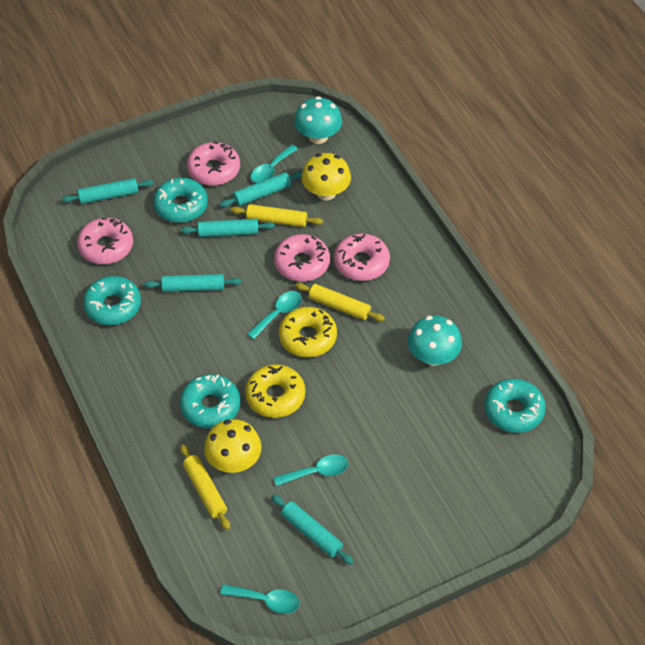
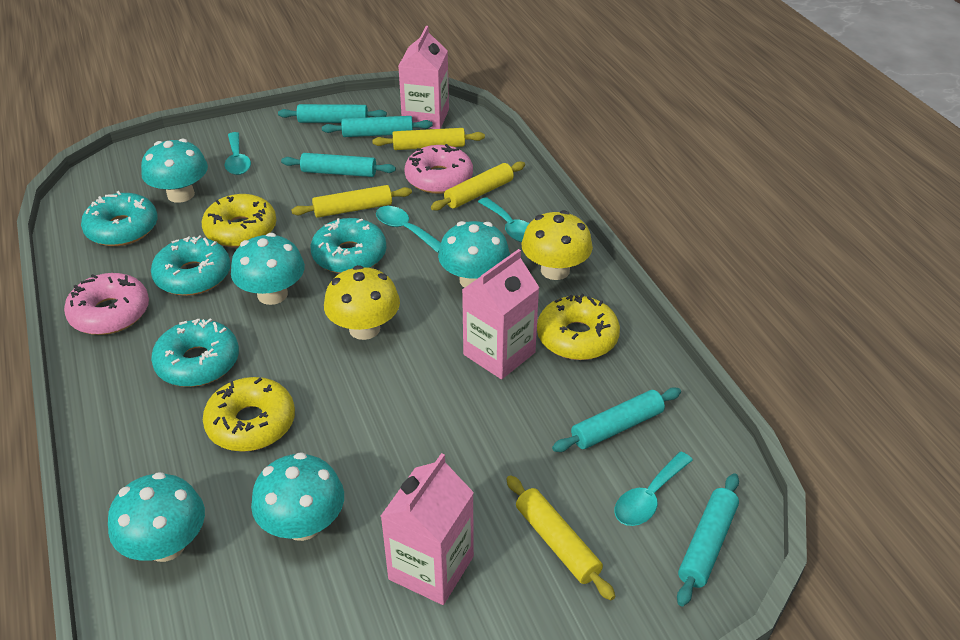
pink carton: none = 0 -> [381,453,474,605] [398,26,449,129] [462,249,540,379] = 3
pink donut: [77,218,133,264] [187,142,240,186] [274,234,330,282] [334,233,390,281] = 4 -> [64,273,149,335] [404,144,473,194] = 2
turquoise mushroom: [294,96,342,144] [408,315,462,366] = 2 -> [108,472,205,562] [141,139,208,203] [231,233,305,305] [251,452,344,541] [438,221,510,288] = 5
yellow donut: [245,364,305,418] [279,307,337,358] = 2 -> [202,194,276,248] [203,377,295,452] [537,294,620,360] = 3
yellow rolling pin: [180,444,230,530] [231,204,323,227] [295,283,385,322] = 3 -> [291,185,412,218] [372,128,485,150] [431,161,525,211] [506,475,615,600] = 4

